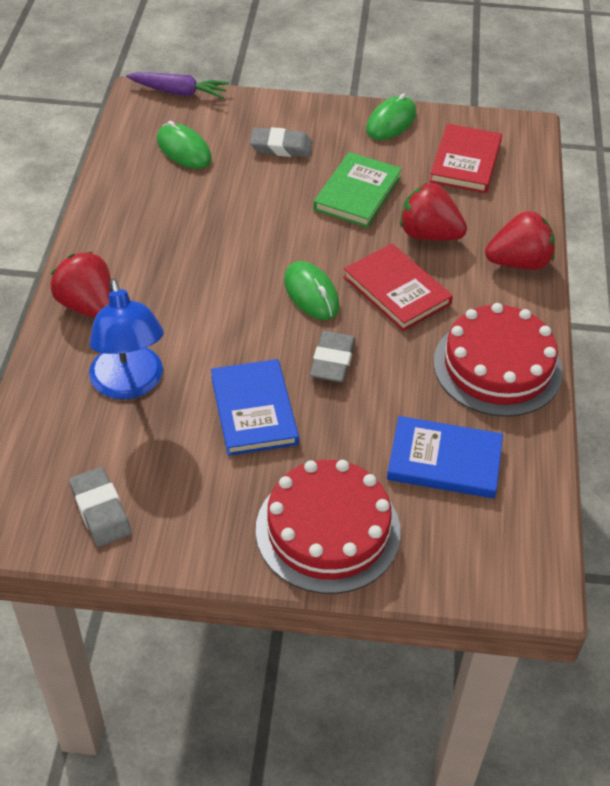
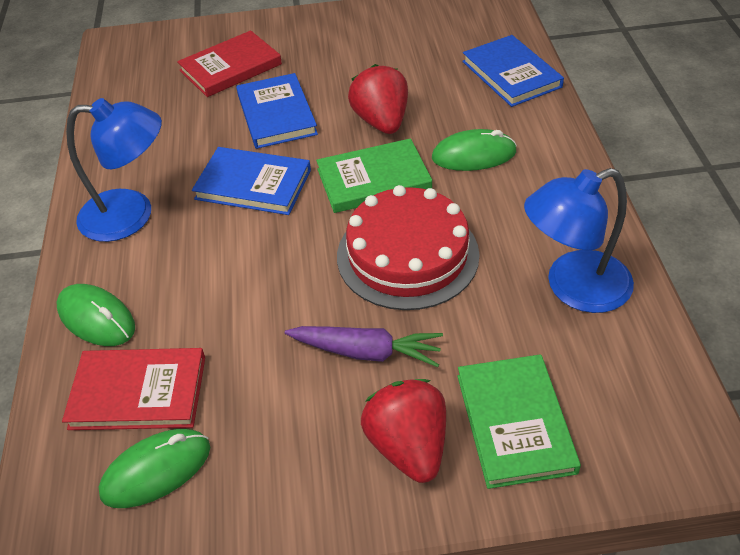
blue book: [211,359,299,456] [387,416,503,499] = 2 -> [192,147,311,215] [236,73,318,149] [462,35,564,107] = 3
blue lamp: [89,278,164,399] = 1 -> [66,98,162,242] [524,168,634,313] = 2
green book: [313,152,402,228] = 1 -> [316,138,432,213] [457,354,581,489] = 2
grey eraser: [69,467,131,547] [250,127,312,157] [310,331,355,382] = 3 -> none = 0
red cake: [256,460,401,594] [434,303,563,417] = 2 -> [337,185,479,310] = 1
red strawberry: [50,252,111,318] [400,183,467,241] [485,211,555,270] = 3 -> [348,64,408,134] [361,379,446,483] = 2

